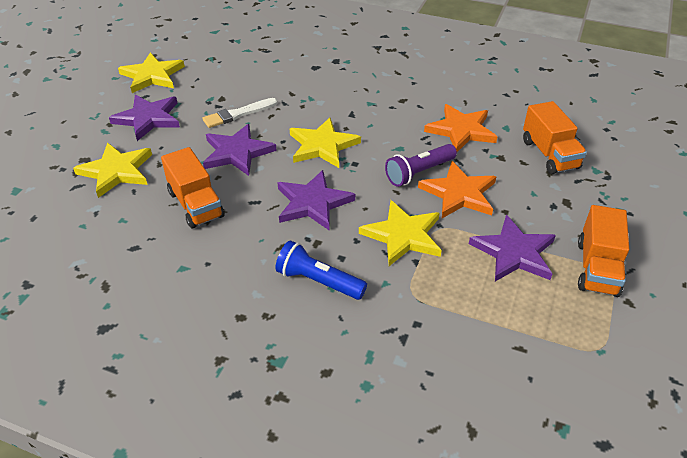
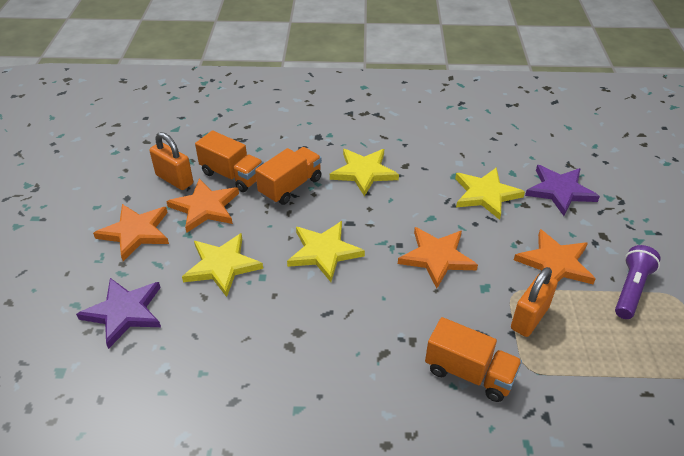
blue flashlight: [275,241,367,300] = 1 -> none = 0
orange padlock: none = 0 -> [149,132,193,190] [511,267,558,337] = 2
orange star: [418,161,496,218] [424,104,497,152] = 2 -> [93,204,169,261] [166,179,239,233] [398,227,478,289] [514,229,596,284] = 4
purple star: [109,95,180,141] [203,124,277,176] [277,170,355,230] [469,215,556,281] = 4 -> [76,278,161,349] [525,165,600,216] = 2
white brush: [202,98,278,128] = 1 -> none = 0

